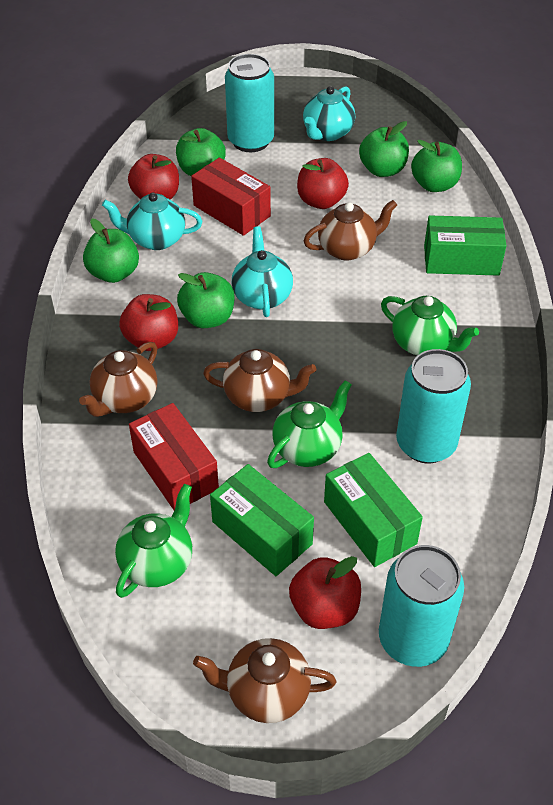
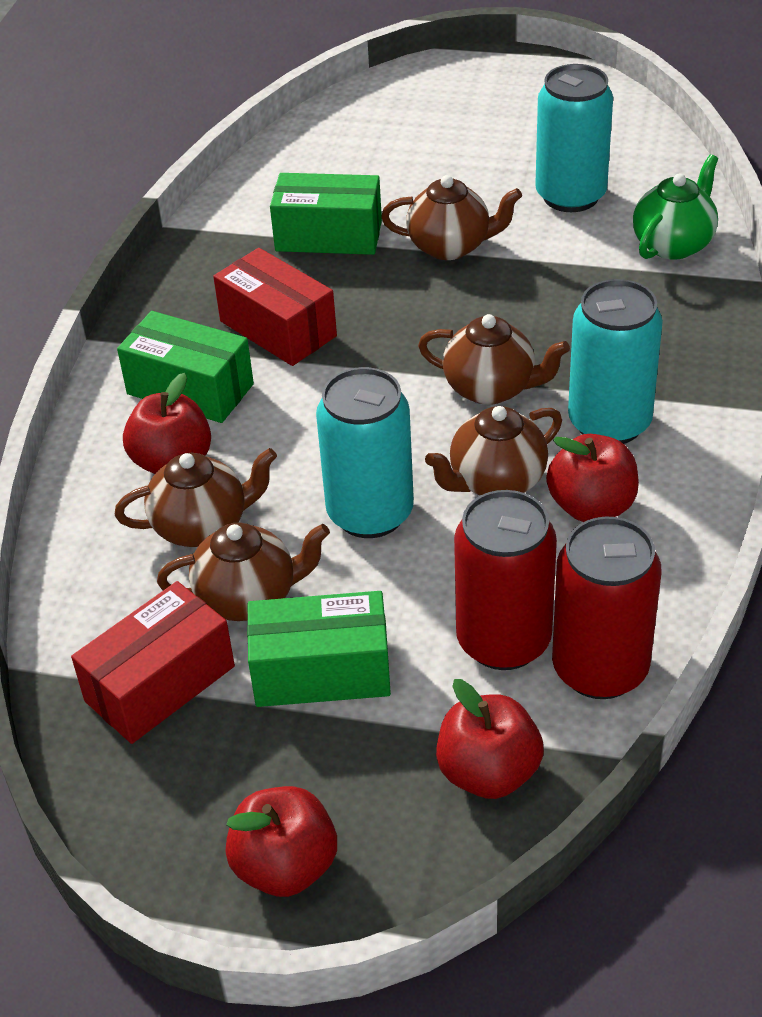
brown teapot: [79,342,157,417] [193,638,336,723] [203,349,316,412] [304,200,397,260] = 4 -> [115,448,277,547] [157,523,330,621] [381,175,522,260] [418,314,570,405] [425,406,562,495] = 5
green apple: [83,218,139,283] [176,128,226,176] [177,272,235,328] [359,121,409,177] [411,139,462,192] = 5 -> none = 0
green teapot: [115,484,192,598] [267,380,352,468] [381,296,479,356] = 3 -> [633,154,718,260] = 1
red can: none = 0 -> [454,490,557,670] [552,517,661,699] = 2
turquoise teapot: [102,192,202,250] [232,226,293,317] [303,86,355,141] = 3 -> none = 0

